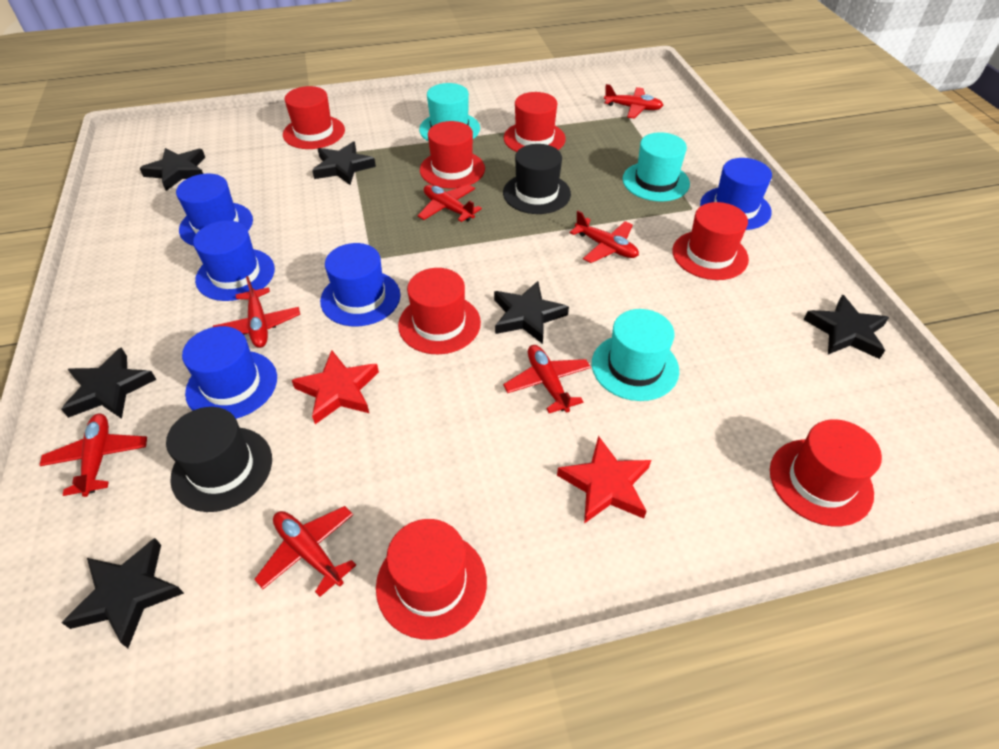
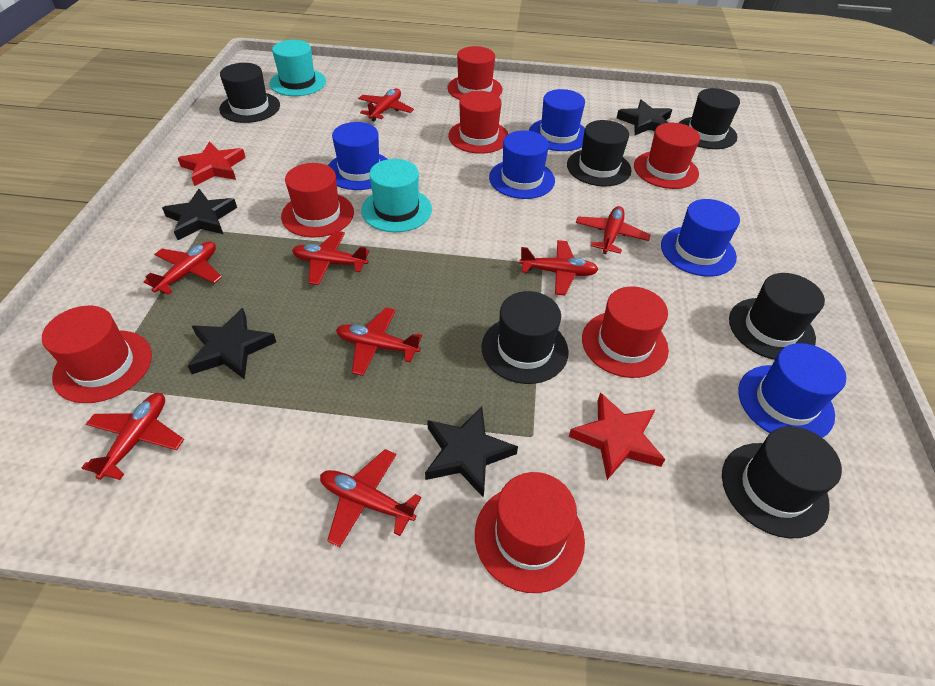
black hat: [166,407,272,512] [503,144,571,214] = 2 -> [219,63,280,123] [481,291,569,384] [567,120,632,187] [679,88,740,149] [722,426,842,538] [729,273,825,360] = 6
black star: [61,348,157,419] [62,538,184,648] [140,148,205,191] [312,142,376,185] [494,281,569,344] [804,295,889,359] = 6 -> [162,189,237,240] [188,308,276,380] [425,406,518,498] [617,100,672,135] = 4
red plane: [39,414,147,497] [213,276,300,348] [254,506,356,597] [418,185,482,222] [503,345,591,413] [570,211,639,263] [604,84,664,119] = 7 -> [82,393,184,480] [143,241,222,295] [292,231,369,285] [320,449,421,547] [336,308,422,376] [358,88,414,122] [519,240,599,295] [576,206,650,254] = 8
turquoise hat: [419,83,480,142] [592,309,679,401] [622,132,690,201] = 3 -> [269,40,326,96] [361,159,432,232] = 2

